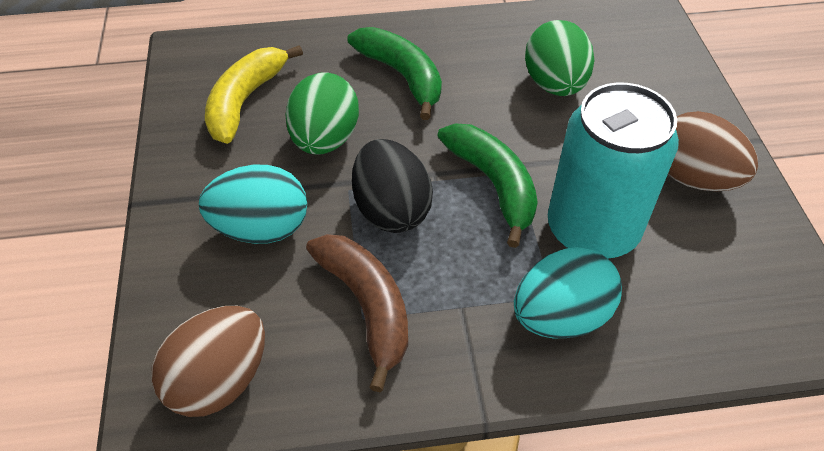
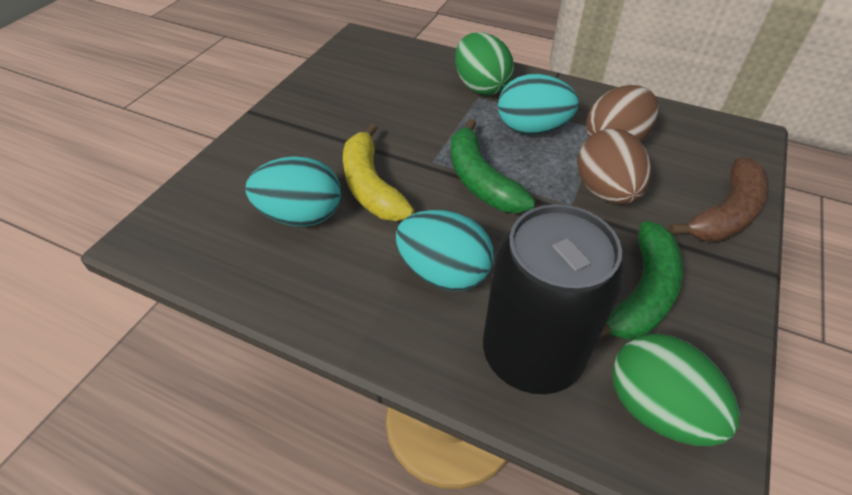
black can: none = 0 -> [483,204,624,394] = 1
black egg: [352,139,433,233] = 1 -> none = 0
turquoise can: [548,82,679,259] = 1 -> none = 0
turquoise egg: [199,165,307,244] [514,247,622,339] = 2 -> [246,156,341,227] [396,210,494,291] [498,74,579,135] = 3

